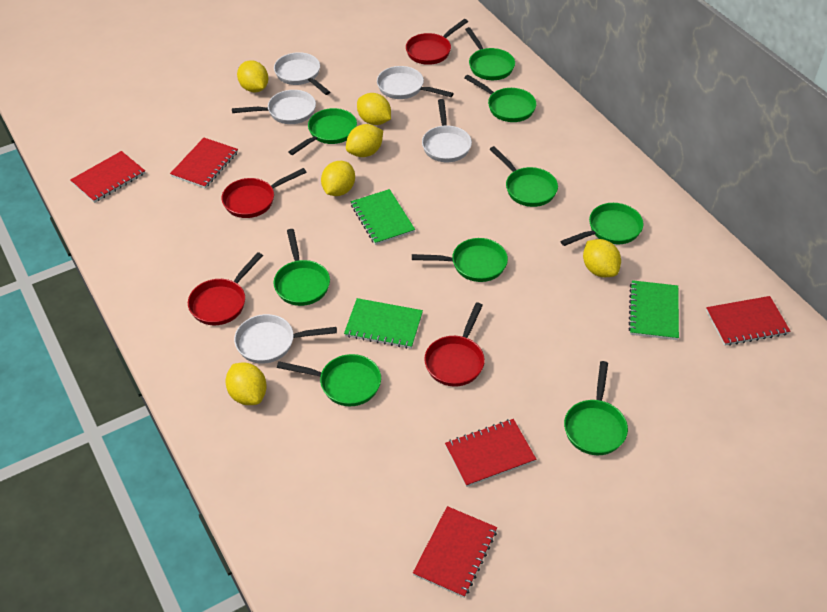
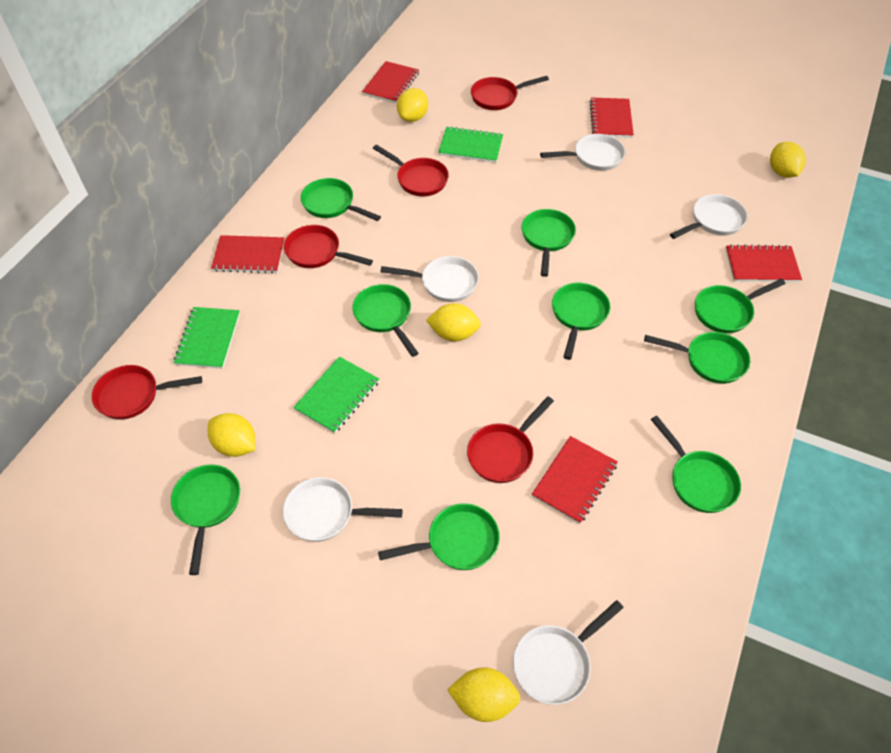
red pan: [188,252,263,325] [222,168,306,218] [406,19,468,65] [424,302,485,387] = 4 -> [92,365,202,420] [284,225,373,268] [373,145,449,196] [467,396,554,483] [471,76,549,110] = 5
yellow lemon: [226,362,267,405] [237,60,268,92] [321,161,355,196] [346,124,383,157] [357,93,391,125] [583,239,621,277] = 6 -> [207,413,255,457] [397,88,428,122] [426,303,481,341] [447,667,521,722] [770,142,806,178] = 5

